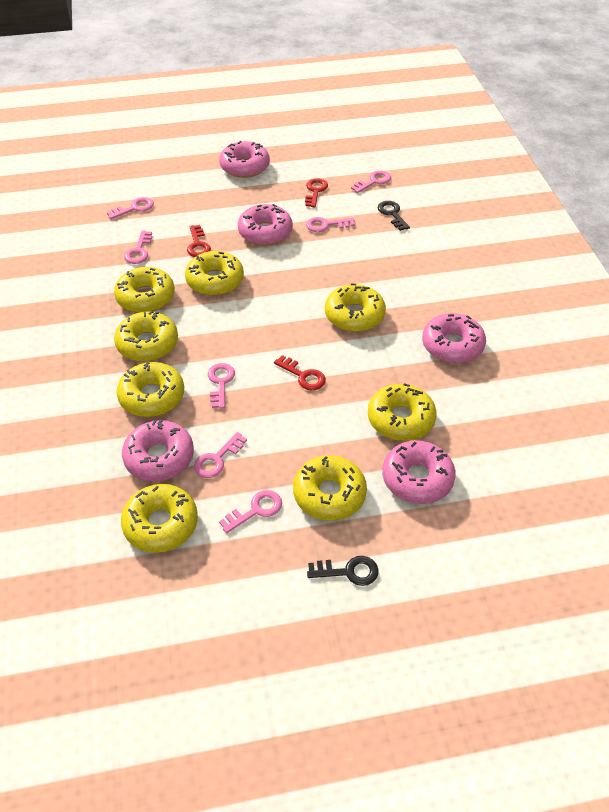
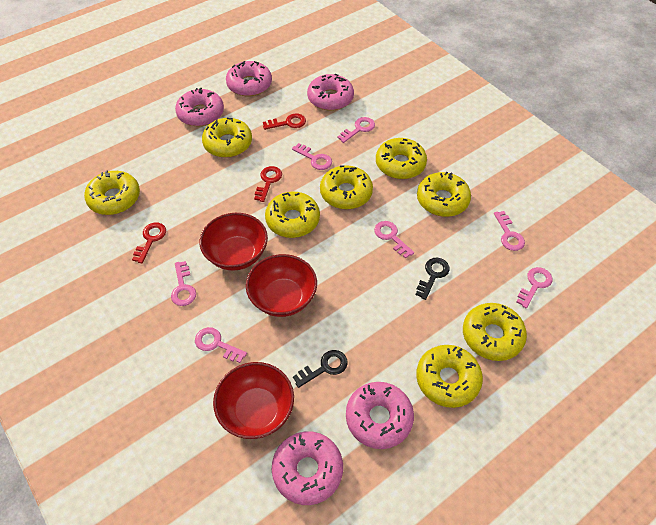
red bowl: none = 0 -> [200,213,268,270] [213,362,294,439] [246,254,317,317] = 3

